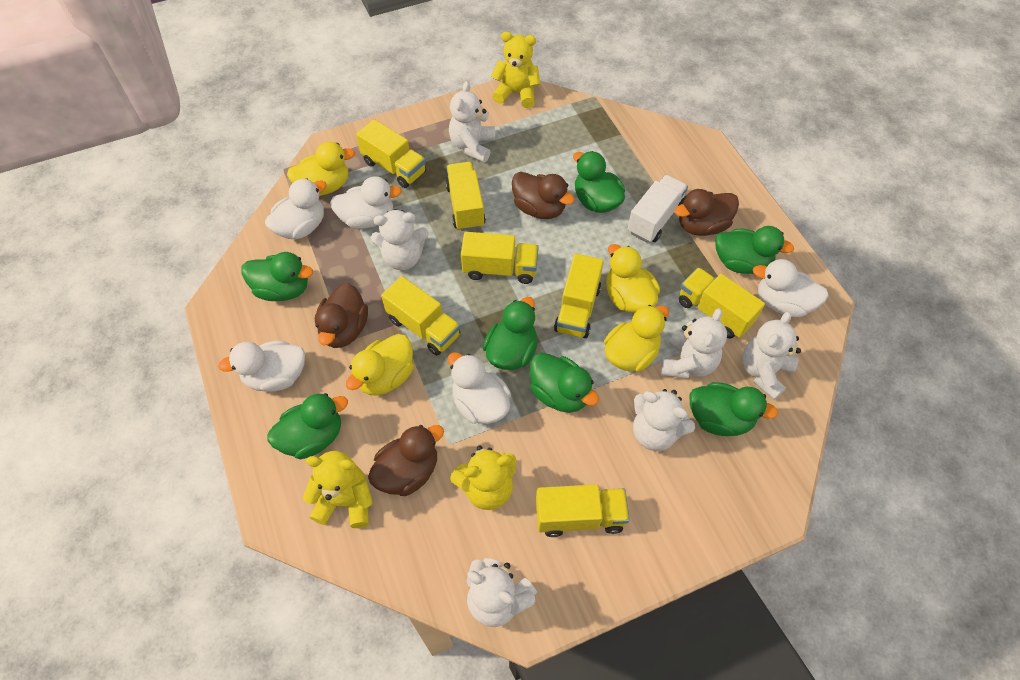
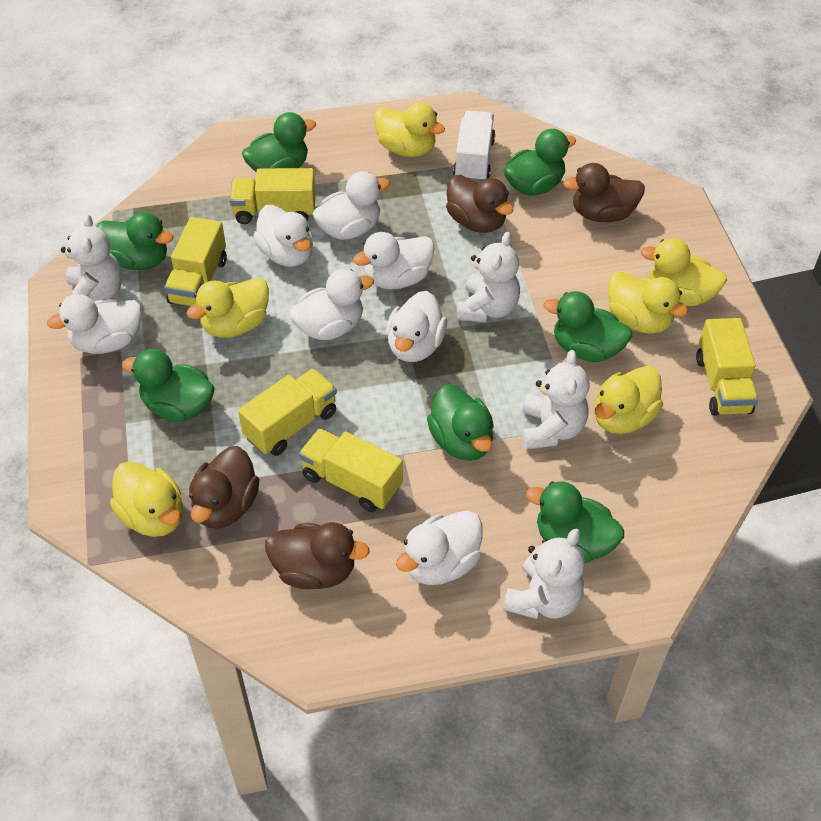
white duck: [218,341,305,392] [265,178,327,239] [330,176,402,229] [448,352,511,424] [753,259,829,317] = 5 -> [47,294,142,354] [253,205,313,267] [289,269,374,340] [313,171,390,240] [353,232,435,290] [386,291,447,362] [396,511,483,585] = 7
white teddy bear: [371,209,429,270] [449,81,495,163] [467,558,537,627] [633,389,695,451] [661,308,727,379] [742,312,801,400] = 6 -> [61,214,122,302] [457,232,520,322] [503,529,585,619] [522,350,590,450] = 4
yellow duck: [287,142,355,196] [346,334,414,396] [604,305,669,372] [606,244,660,313] = 4 -> [110,461,183,537] [186,277,269,338] [374,102,445,157] [595,366,663,434] [608,271,688,334] [641,238,727,306] = 6
yellow teddy bear: [303,451,373,528] [450,445,516,510] [491,32,540,108] = 3 -> none = 0
yellow truck: [356,119,426,188] [381,276,460,355] [445,162,486,231] [461,232,539,284] [536,484,630,537] [554,254,604,338] [679,267,765,338] = 7 -> [164,217,227,306] [230,168,316,224] [238,369,337,456] [299,428,403,512] [696,318,758,416] = 5

